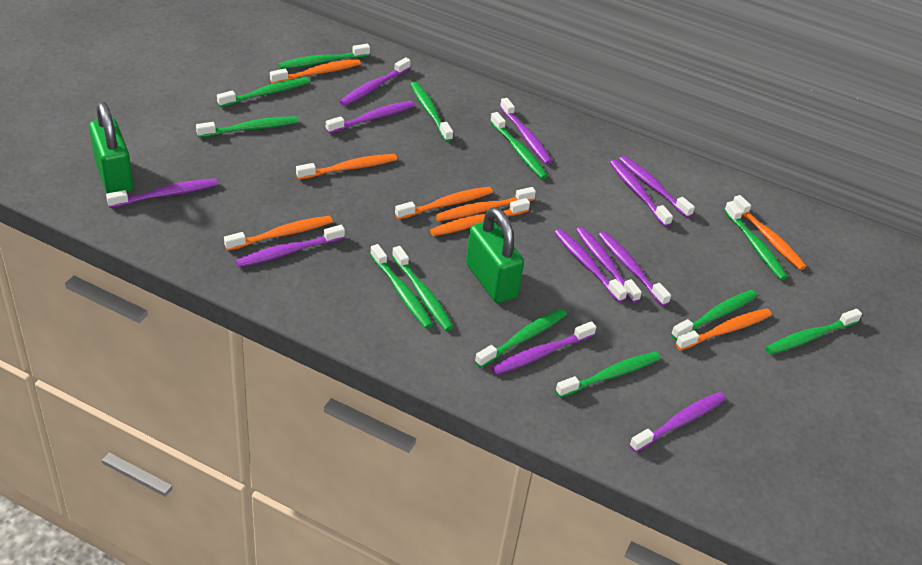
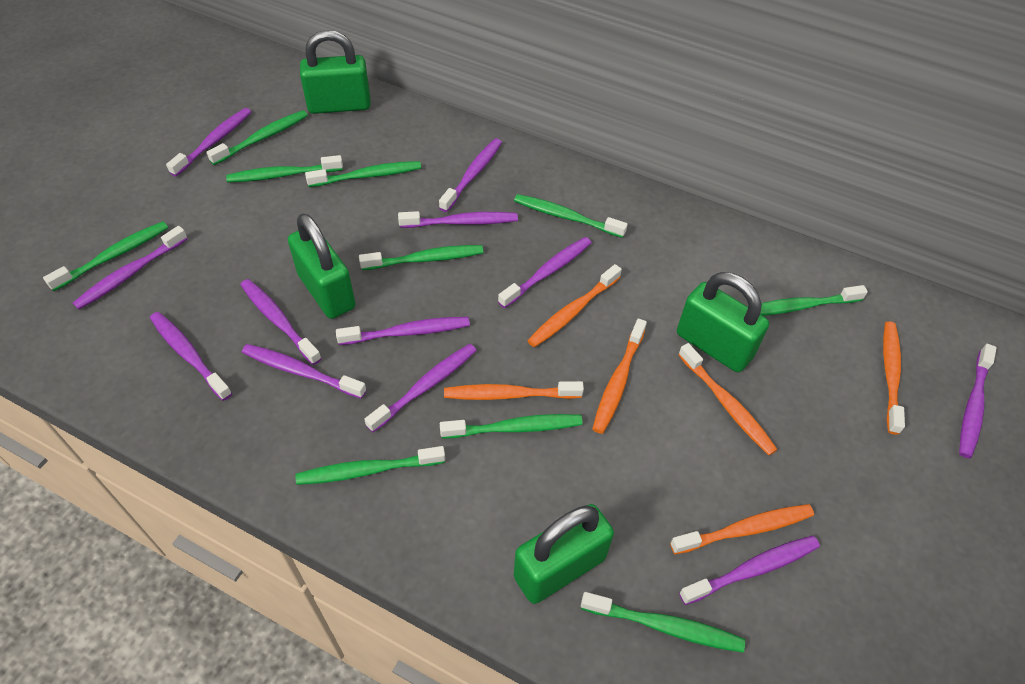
green padlock: [89,102,133,193] [466,207,524,303] = 2 -> [288,213,356,319] [300,30,371,114] [514,504,614,604] [677,272,769,372] = 4
green toothbrush: [196,116,299,138] [217,77,310,107] [278,44,370,69] [370,244,433,329] [392,246,453,331] [410,81,453,142] [475,308,567,368] [490,112,548,179] [556,352,661,398] [671,290,757,340] [724,201,788,280] [765,309,862,355] = 12 -> [43,221,168,291] [206,110,308,165] [226,155,343,183] [296,446,445,485] [305,161,421,187] [359,245,484,270] [440,414,583,439] [514,194,628,238] [581,592,745,652] [760,285,868,316] = 10
orange toothbrush: [224,216,333,251] [270,59,361,84] [296,154,397,180] [395,187,493,220] [430,198,530,236] [435,187,536,221] [676,308,772,351] [733,195,807,270] = 8 -> [444,381,584,400] [527,264,622,347] [592,319,647,434] [670,504,814,554] [678,343,778,456] [883,322,905,435] = 6

